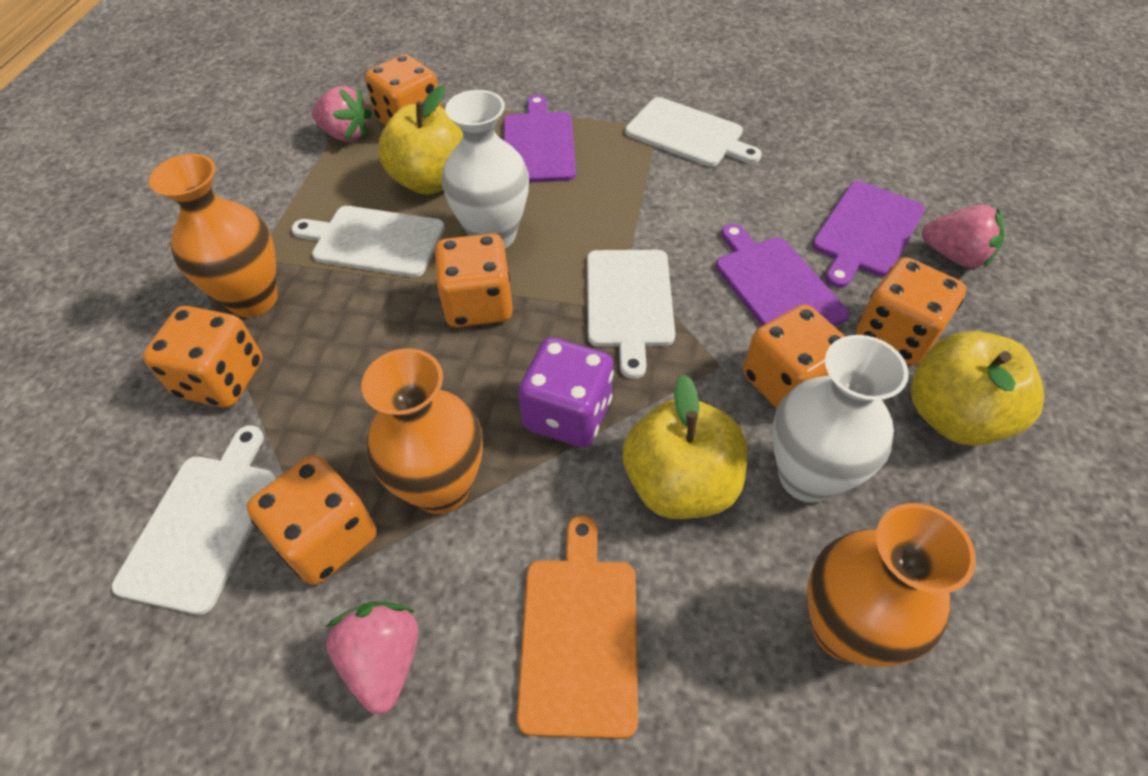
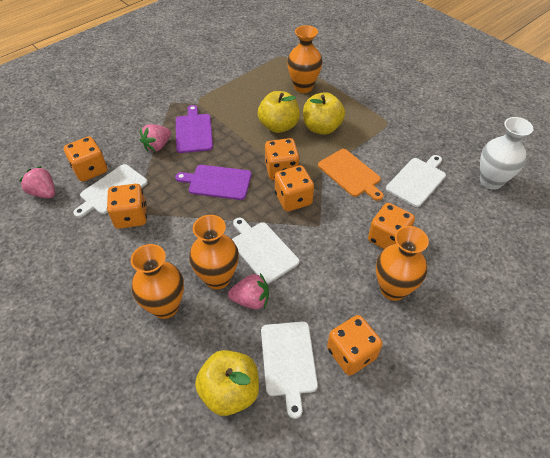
orange vase: [149,154,278,317] [361,348,483,514] [807,503,976,667] = 3 -> [131,244,184,319] [189,215,239,289] [287,25,322,93] [376,226,429,301] = 4
purple cutting board: [504,95,576,183] [716,224,849,326] [812,181,925,288] = 3 -> [175,165,252,200] [176,105,213,153] = 2
purple dice: [518,337,614,448] = 1 -> none = 0
white vase: [442,90,529,248] [772,335,909,503] = 2 -> [480,117,533,190] = 1

